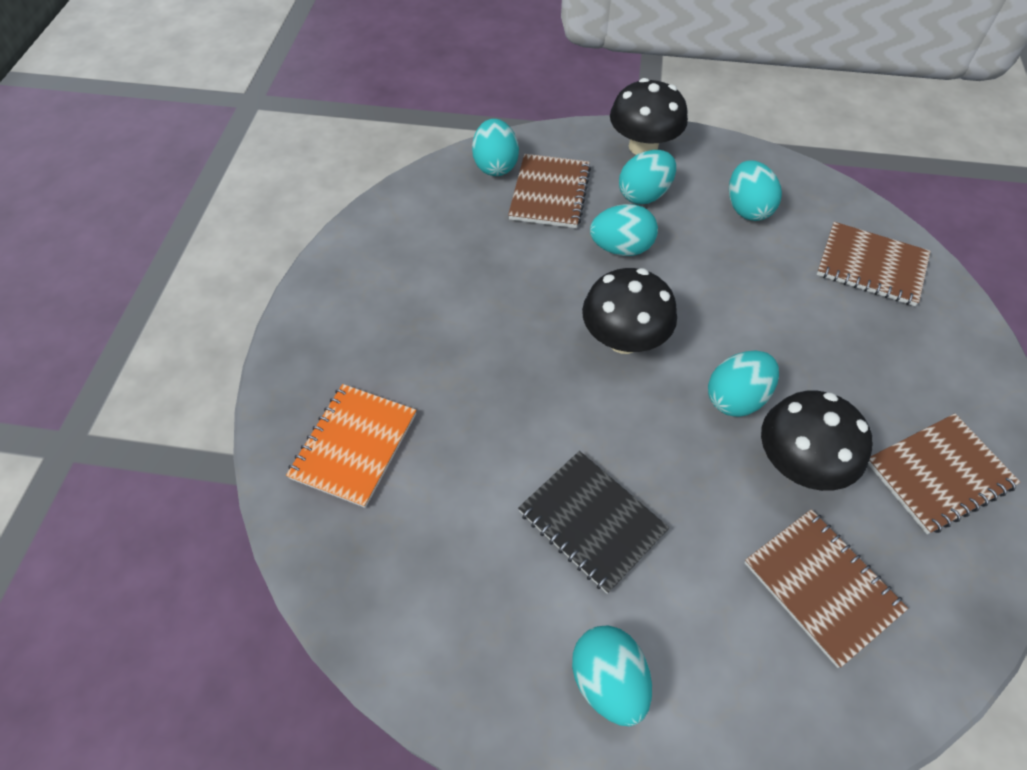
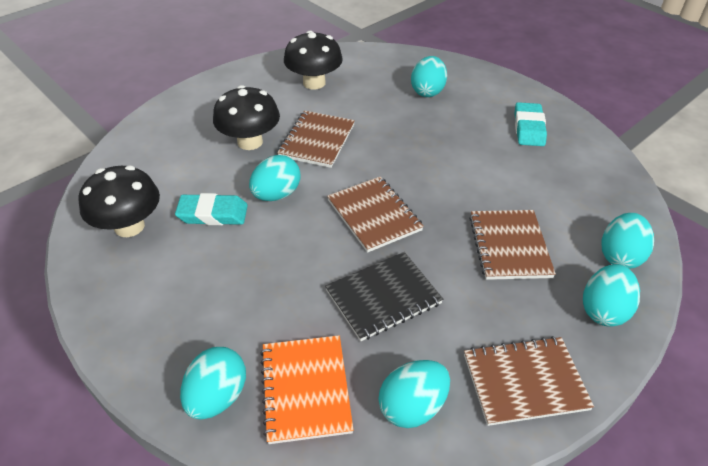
turquoise eraser: none = 0 -> [175,193,248,225] [514,102,547,146] = 2

